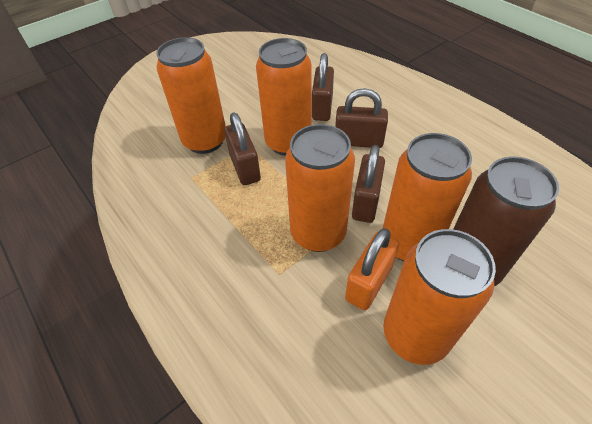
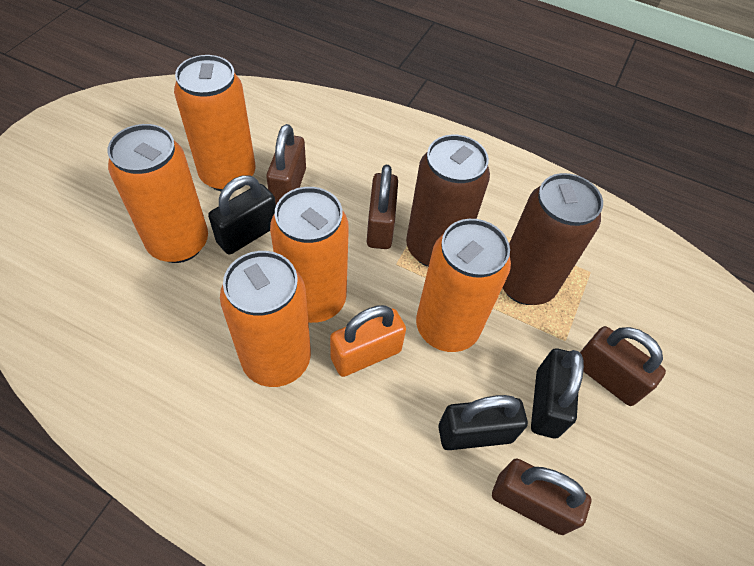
black padlock: none = 0 -> [208,176,276,254] [438,395,528,450] [531,349,584,438] = 3
brown can: [453,156,559,286] = 1 -> [406,135,490,267] [503,173,603,305] = 2

